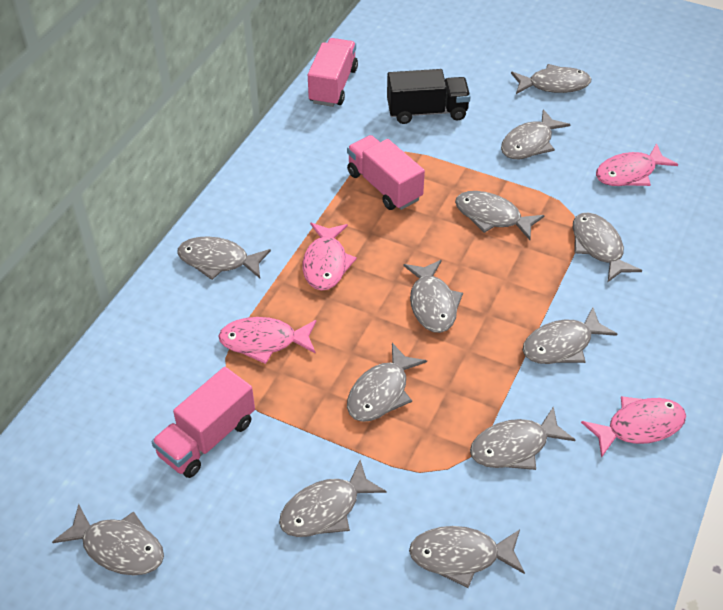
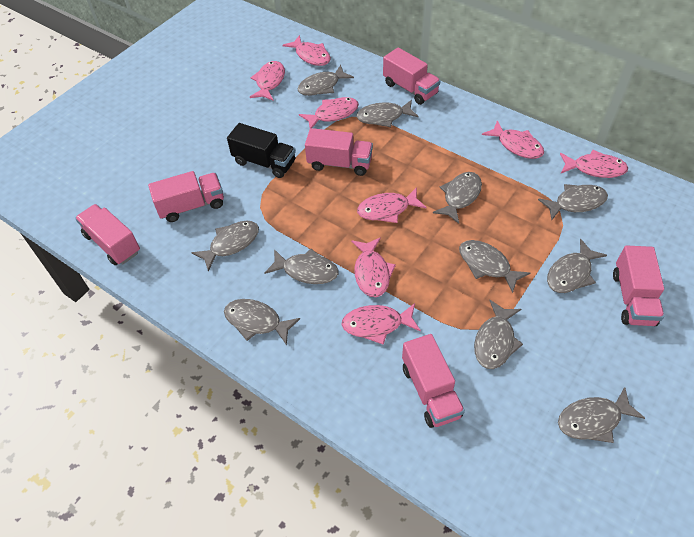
grey fish: [52,504,164,575] [177,236,271,280] [279,460,386,537] [347,343,427,422] [403,260,463,333] [409,526,525,588] [455,191,545,240] [470,406,575,470] [501,109,571,159] [511,64,591,94] [523,307,617,364] [573,212,642,282] = 12 -> [191,221,259,271] [224,299,300,345] [265,249,339,284] [297,65,354,96] [356,100,418,127] [433,172,482,224] [459,240,530,293] [474,300,523,369] [538,184,608,220] [547,239,607,293] [558,387,645,443] = 11
pink fish: [219,317,316,364] [303,223,357,291] [581,396,686,458] [596,143,678,186] = 4 -> [250,61,285,100] [283,35,331,66] [299,97,359,128] [341,303,421,345] [351,237,396,297] [357,187,427,223] [482,120,544,159] [560,150,628,178] = 8
pink truck: [152,367,255,478] [308,38,358,107] [347,135,425,210] = 3 -> [75,204,140,265] [148,171,224,222] [305,128,373,176] [383,47,441,105] [402,334,465,428] [613,245,664,326] = 6

